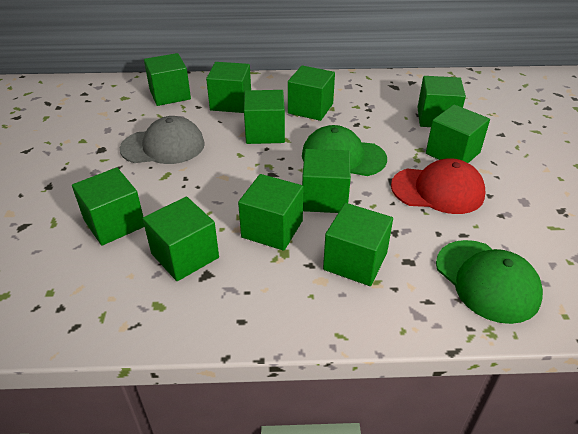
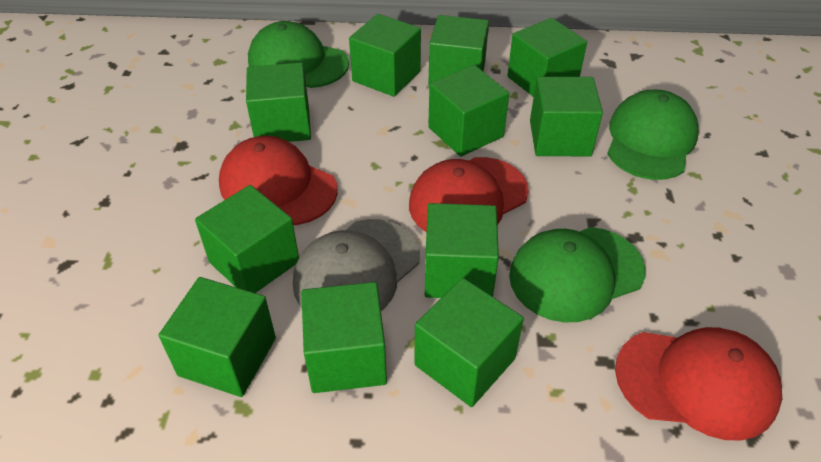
green cap: [302,125,387,176] [436,240,543,324] = 2 -> [248,21,349,88] [509,227,646,323] [607,90,699,180] = 3
red cap: [391,159,485,214] = 1 -> [219,136,338,225] [409,157,529,233] [615,327,782,441] = 3

